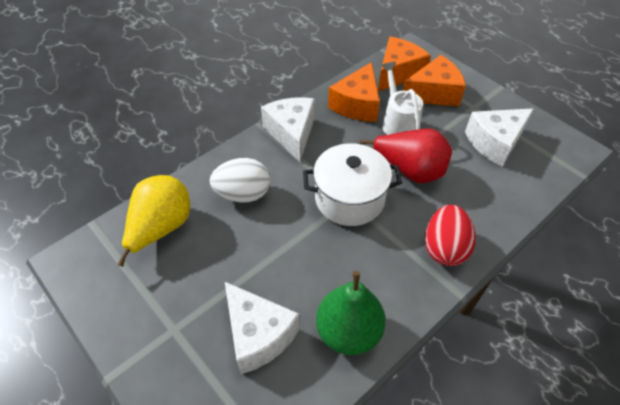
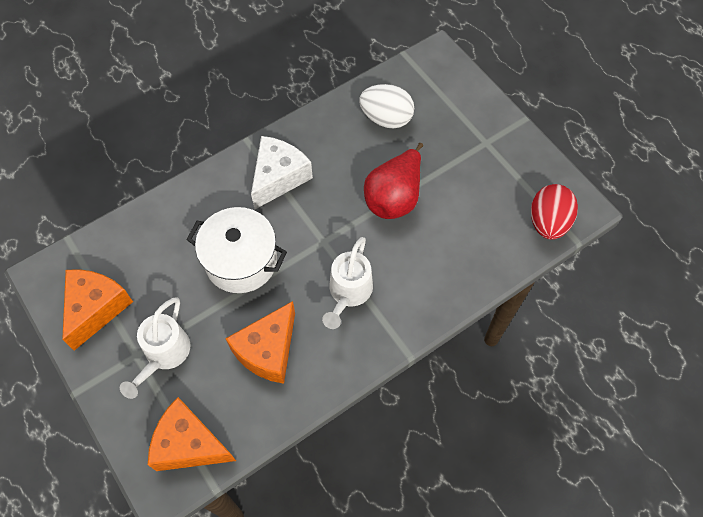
green pear: [316,271,386,355] = 1 -> none = 0
white cheese: [225,282,300,374] [261,97,315,162] [465,108,534,167] = 3 -> [251,136,313,209] = 1
white watering can: [381,62,423,135] = 1 -> [120,297,190,399] [322,237,373,329] = 2
yellow pear: [118,175,190,267] = 1 -> none = 0

